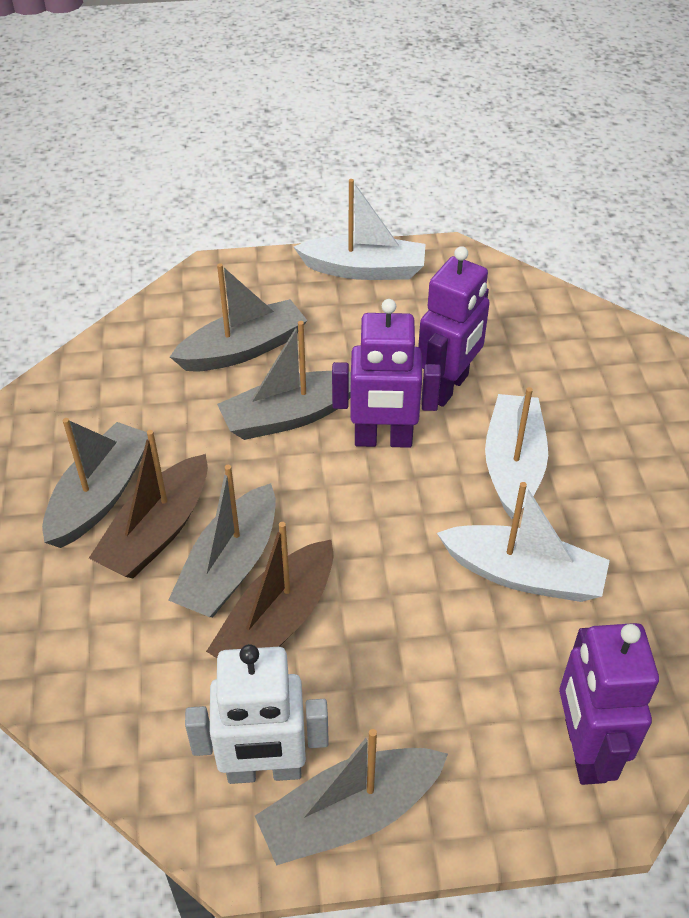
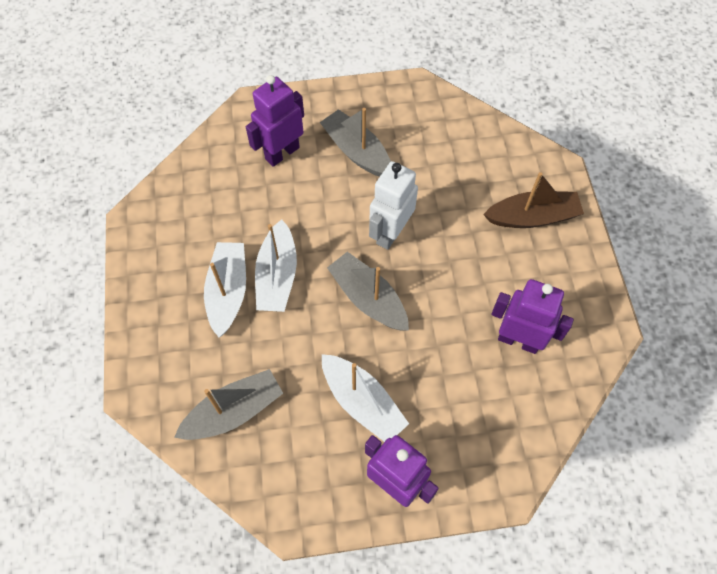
brown boat: [89,430,208,578] [206,522,333,658] = 2 -> [483,172,584,228] = 1
grey boat: [42,418,148,548] [168,465,276,617] [170,263,308,371] [217,321,351,440] [255,729,448,866] = 5 -> [174,369,283,440] [320,108,391,177] [327,252,409,331] = 3

